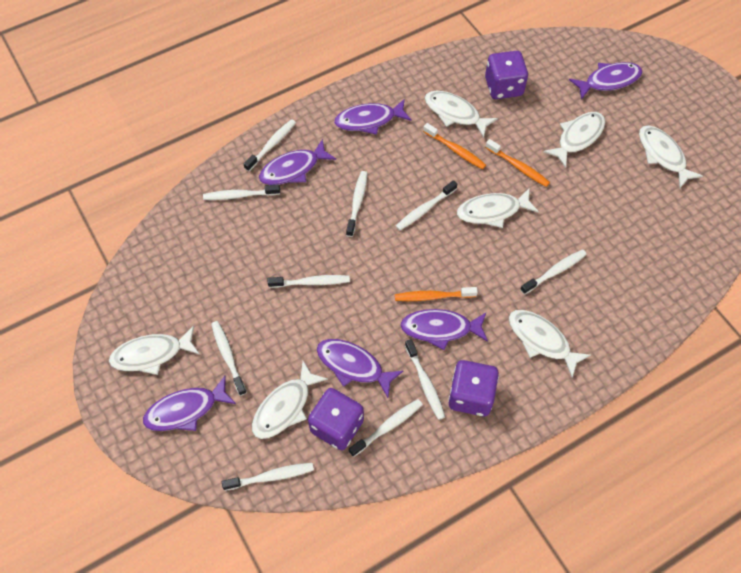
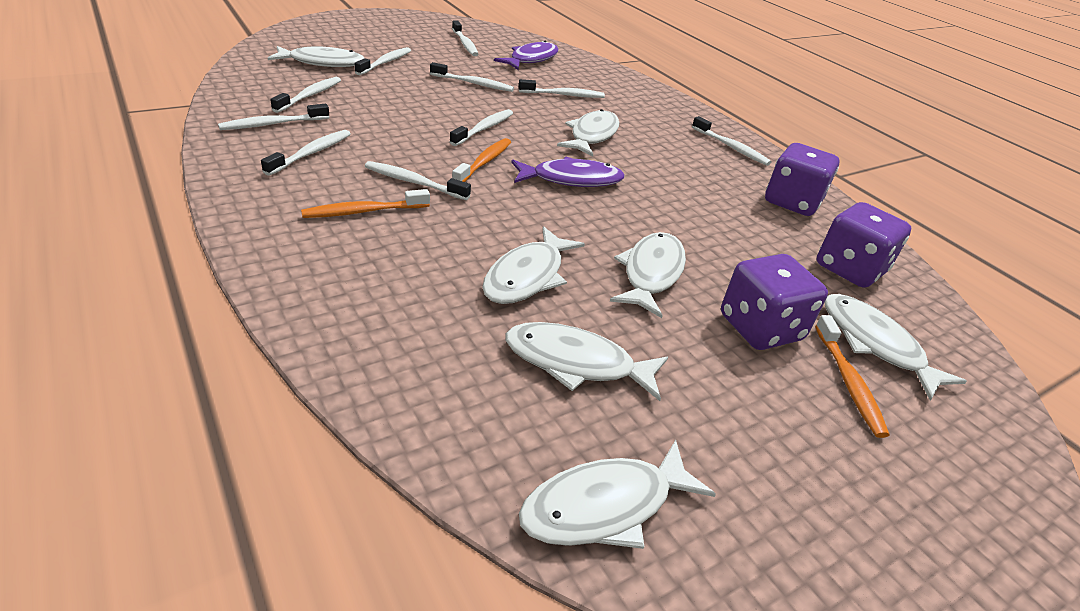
purple fish: [143,376,236,431] [259,139,336,185] [317,339,403,398] [334,99,412,135] [400,309,488,350] [569,62,642,100] = 6 -> [494,41,559,70] [511,157,625,187] = 2

